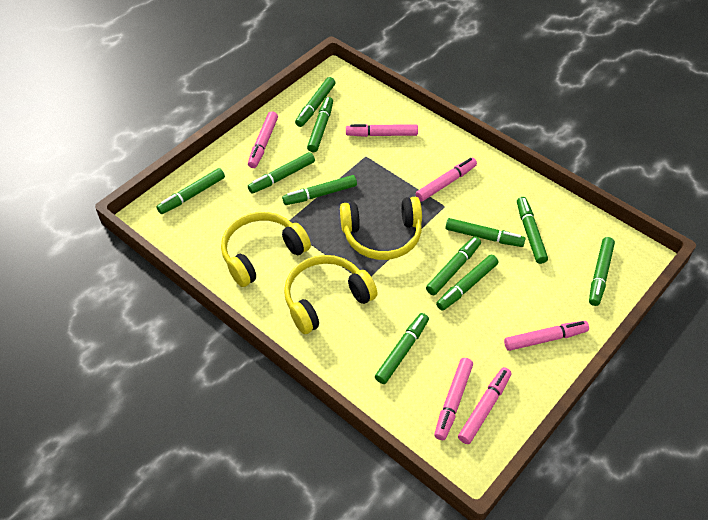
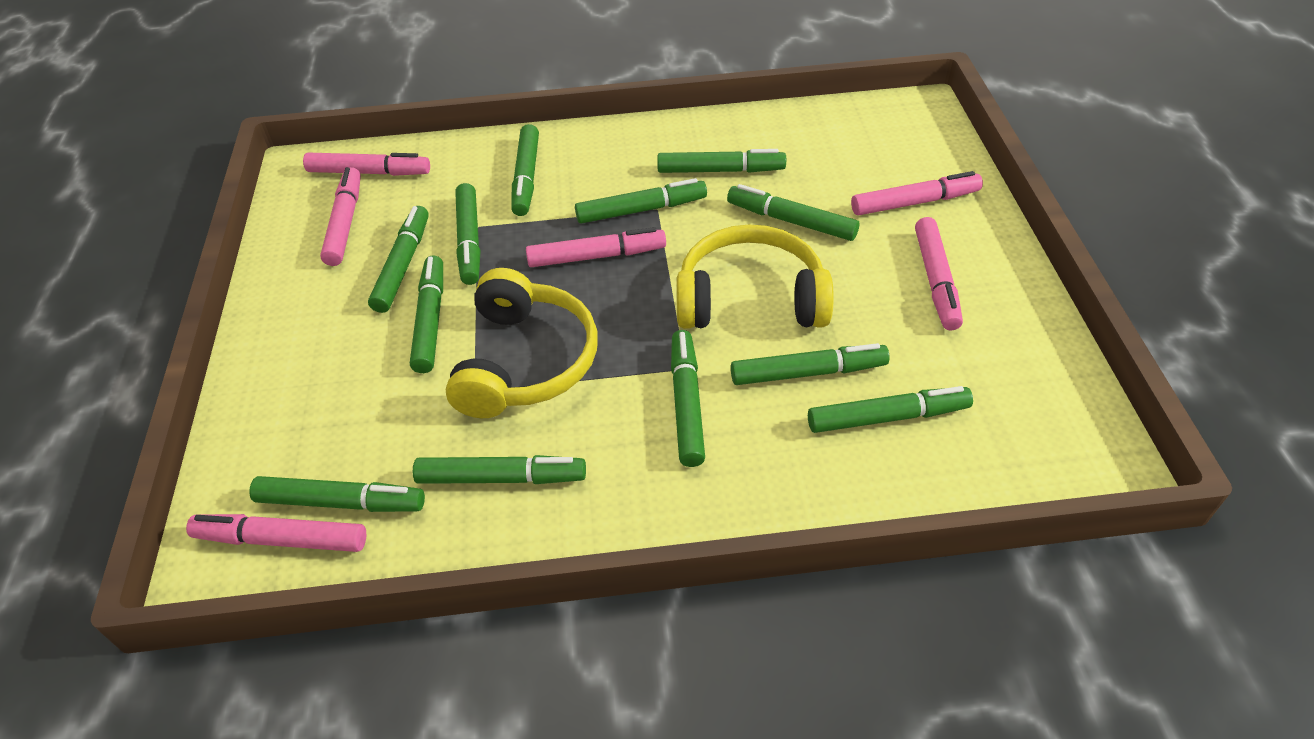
green marker: [156,168,225,214] [248,152,315,194] [282,175,357,205] [295,77,336,127] [307,97,333,152] [375,313,429,384] [426,237,481,295] [436,255,498,311] [445,218,525,247] [517,197,548,264] [589,237,615,306] = 11 -> [249,476,425,512] [368,206,429,313] [410,255,443,373] [413,455,586,484] [455,183,480,285] [511,124,539,216] [575,178,707,224] [657,149,786,173] [671,330,705,467] [727,184,860,241] [731,343,890,385] [808,386,973,433] = 12
yellow headphones: [221,212,311,287] [284,255,377,334] [340,197,422,260] = 3 -> [445,268,597,418] [677,225,834,329] = 2

